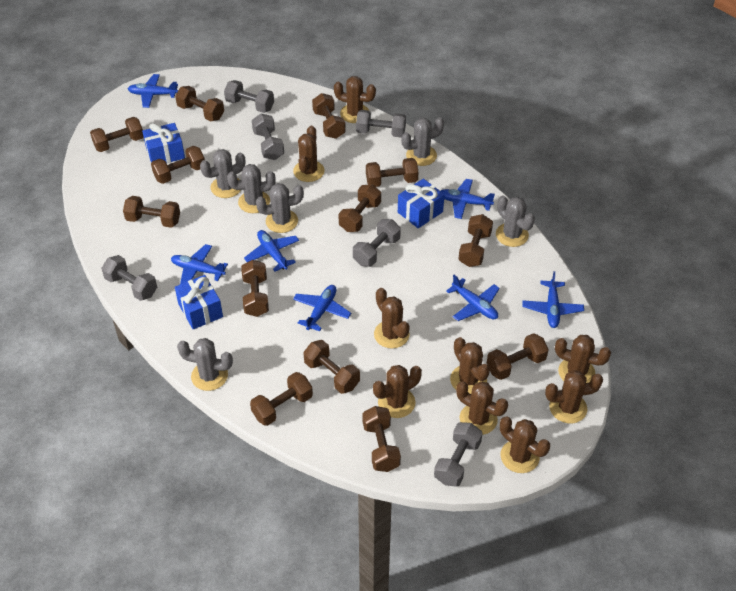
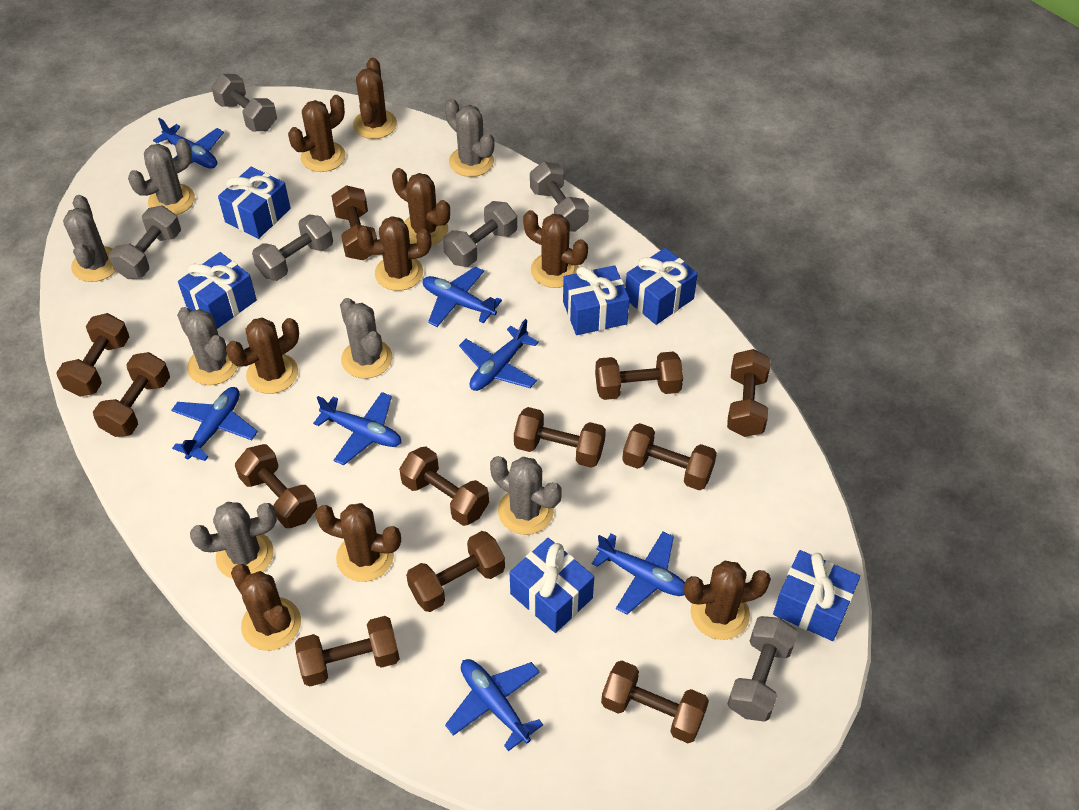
blue gift: [142,123,185,163] [175,275,223,329] [398,179,445,229] = 3 -> [178,252,257,329] [218,167,291,239] [510,538,594,633] [563,265,630,335] [625,248,698,325] [773,550,860,641] = 6
brown dumbbell: [90,117,144,152] [123,196,180,228] [151,146,205,184] [175,86,224,121] [241,260,269,317] [250,372,313,426] [303,340,360,394] [312,93,346,139] [338,184,381,232] [362,406,401,472] [366,158,419,187] [458,214,493,267] [487,333,549,380] = 13 -> [56,313,129,397] [93,352,170,437] [235,444,317,528] [295,616,400,687] [332,185,377,260] [399,446,489,526] [406,531,505,612] [514,407,606,468] [595,352,683,400] [601,661,709,743] [622,423,717,490] [727,349,770,437] = 12
grey cactus: [177,338,233,391] [200,149,245,198] [227,164,276,213] [256,183,304,233] [401,117,444,166] [496,196,535,247] = 6 -> [63,195,116,282] [128,139,195,215] [177,307,238,385] [190,502,277,579] [340,298,392,379] [445,98,495,177] [490,456,562,535] = 7

